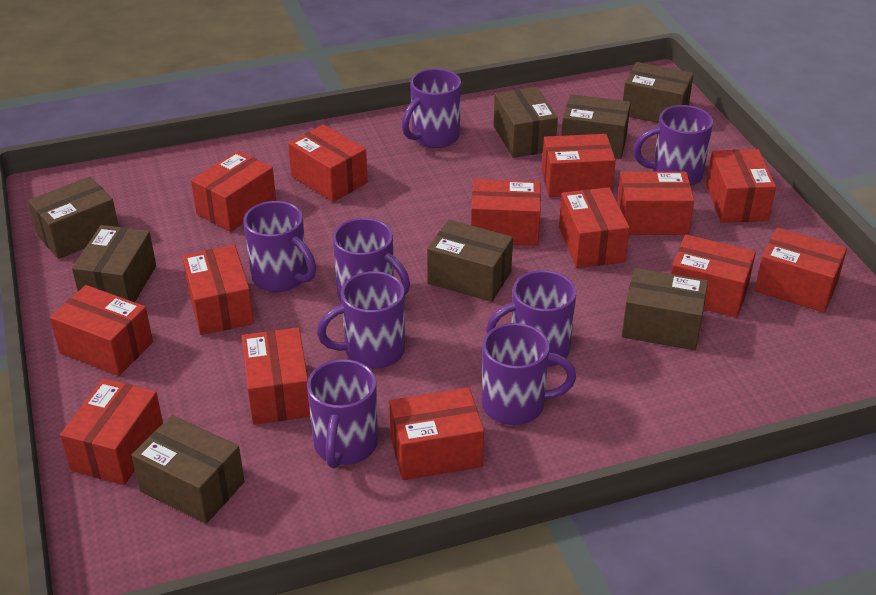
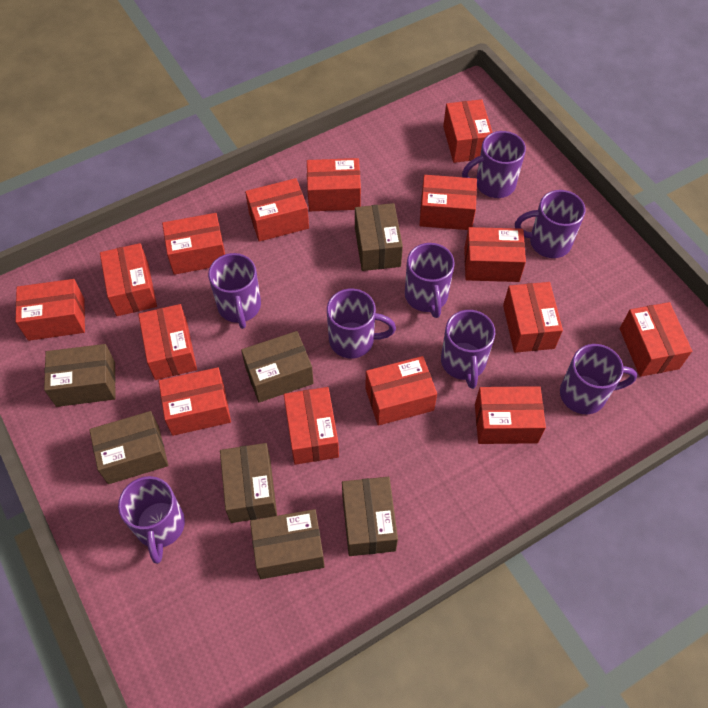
brown box: [28,176,119,259] [72,225,156,302] [131,415,245,524] [427,220,513,302] [494,87,558,158] [561,94,631,159] [622,268,708,351] [623,62,694,123] = 8 -> [44,344,116,407] [89,411,168,484] [220,443,277,523] [241,331,314,403] [250,509,325,579] [342,477,398,556] [355,203,403,271] = 7
red box: [50,285,153,376] [60,378,163,485] [182,245,254,335] [191,151,276,232] [242,328,310,425] [288,124,368,202] [389,388,484,480] [471,179,541,246] [542,134,616,197] [559,187,630,268] [617,172,694,235] [671,234,756,318] [706,149,776,223] [755,228,847,313] = 14 -> [15,279,85,341] [100,243,157,316] [138,304,197,380] [159,367,231,436] [162,213,225,275] [245,178,309,242] [284,387,339,465] [307,158,361,211] [365,356,437,426] [419,175,477,230] [443,99,493,163] [464,227,526,282] [475,386,546,444] [503,282,563,353] [620,302,692,377] = 15

